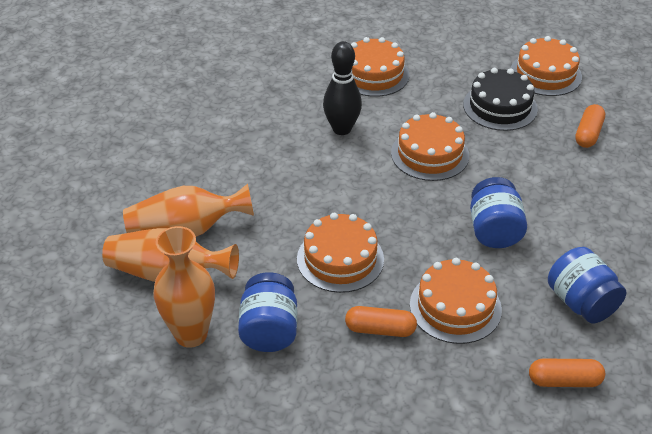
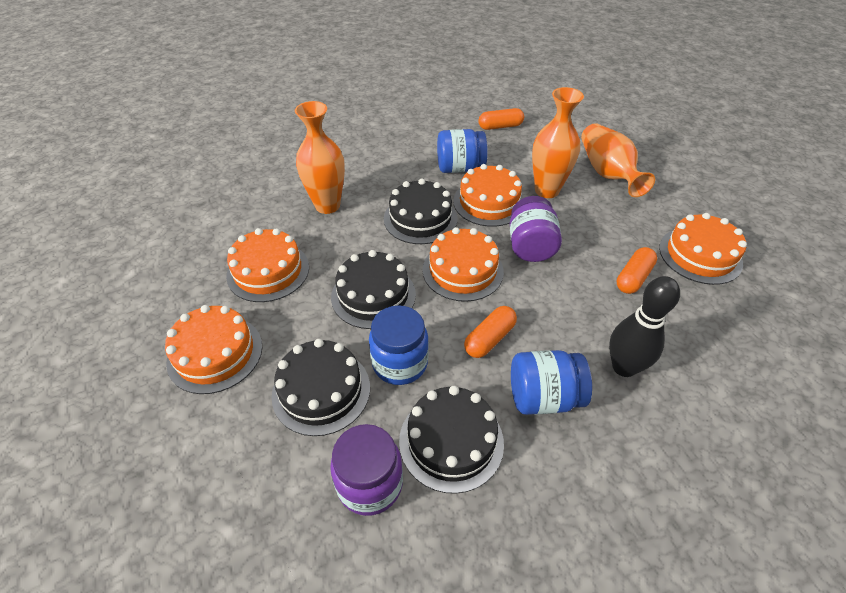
black cake: [463,68,538,131] = 1 -> [272,339,370,436] [331,250,416,329] [384,179,457,244] [399,386,504,494] = 4
purple jar: none = 0 -> [330,424,403,516] [510,196,562,262] = 2

